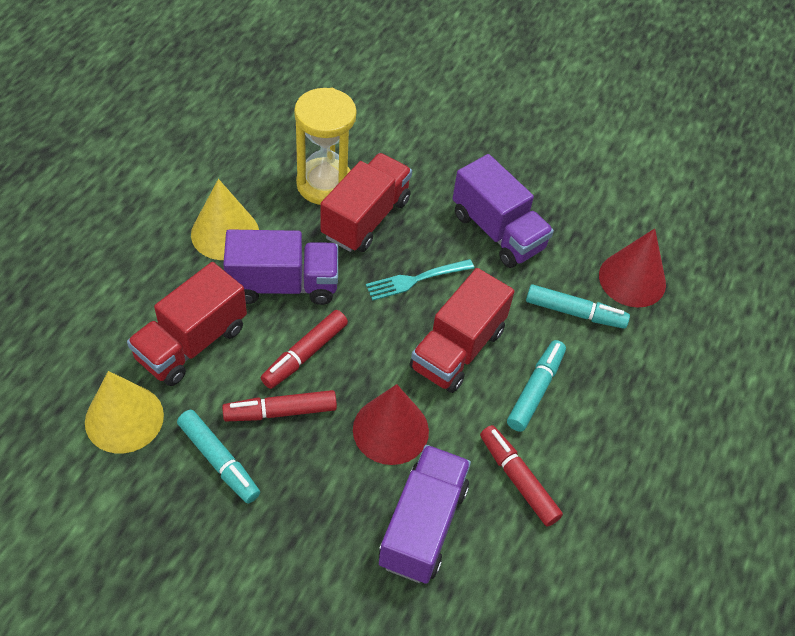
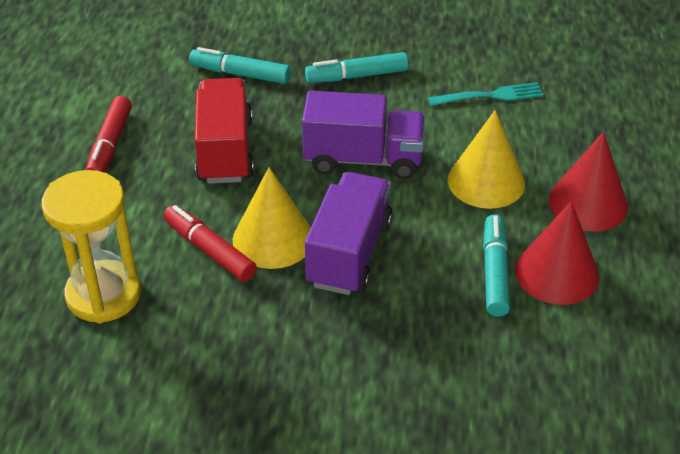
purple truck: [223,229,338,305] [379,445,471,584] [453,154,554,268] = 3 -> [302,91,425,179] [305,172,393,295] = 2
red marker: [222,390,337,421] [261,310,348,389] [480,425,563,526] = 3 -> [85,96,132,172] [163,205,257,282] = 2
red truck: [127,262,247,386] [321,153,412,252] [410,268,515,393] = 3 -> [195,78,254,184] = 1

